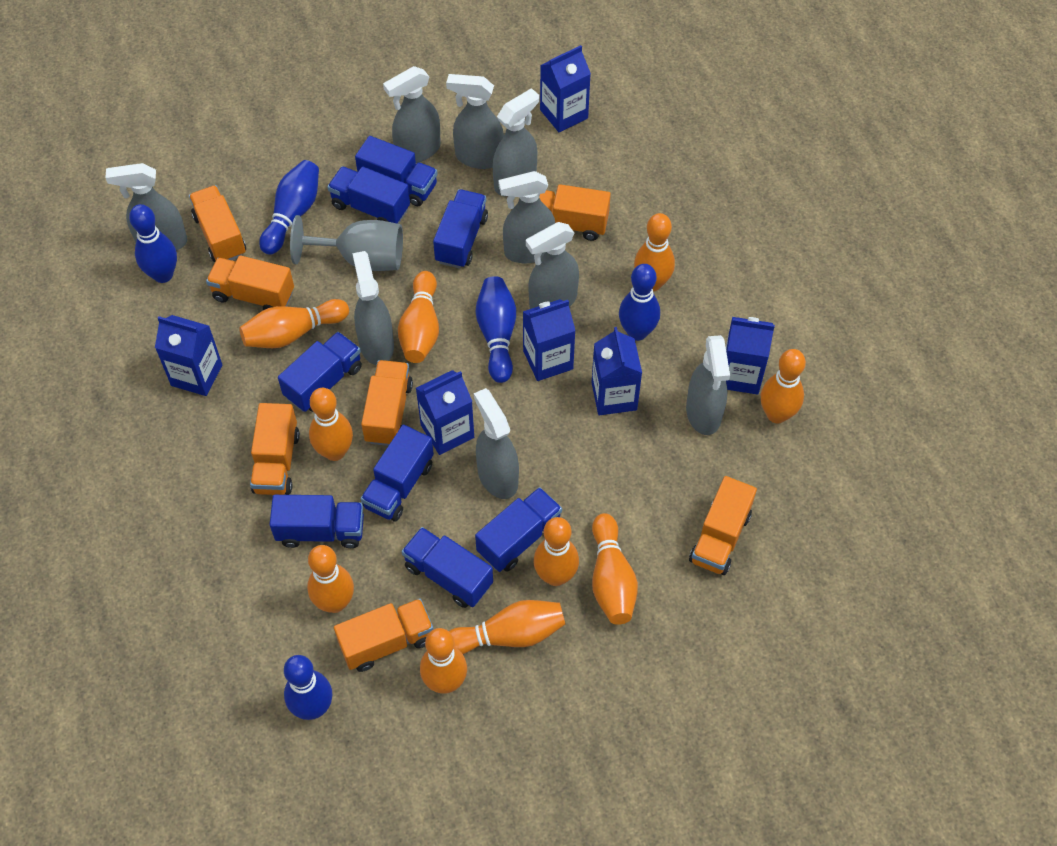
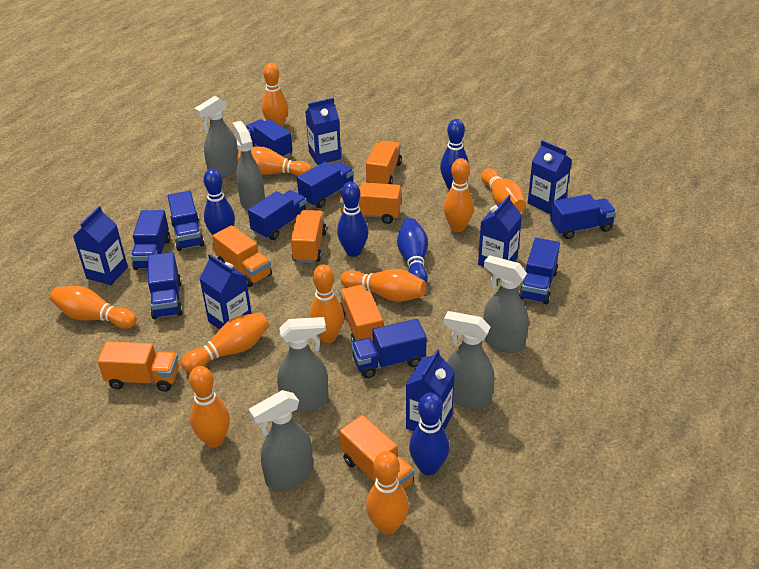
blue truck: [270,495,364,548] [278,332,362,412] [327,166,410,224] [355,136,438,206] [361,425,434,522] [402,527,493,608] [433,189,488,268] [475,487,562,572] = 8 -> [131,210,171,270] [148,252,183,319] [168,191,205,251] [246,119,293,158] [248,190,307,240] [297,162,354,208] [351,319,427,378] [519,238,560,304] [550,194,616,239] = 9
grey goblet: [290,215,403,271] = 1 -> none = 0
grey spray bottle: [105,163,187,251] [352,251,394,365] [383,66,441,163] [446,74,504,169] [474,388,519,499] [493,88,539,196] [499,171,555,263] [526,222,579,309] [686,335,730,435] = 9 -> [194,96,238,178] [232,121,265,211] [249,390,313,490] [277,317,328,412] [444,311,494,409] [483,255,529,353] = 6

